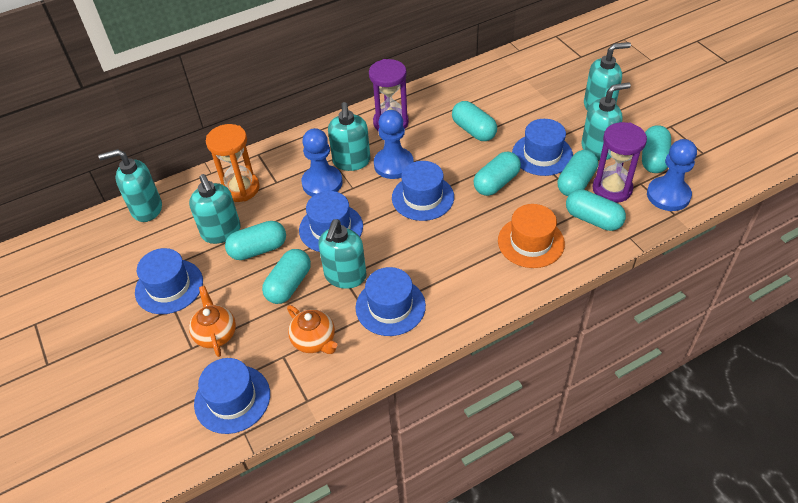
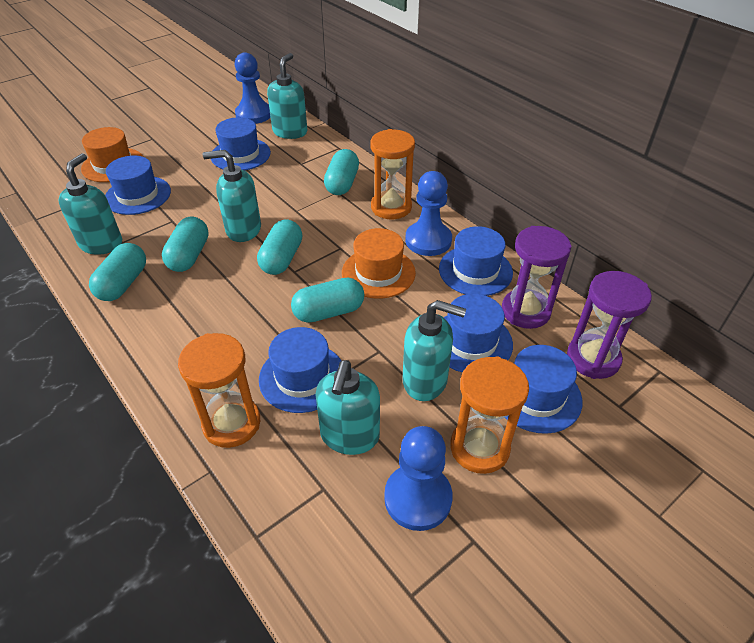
orange hat: [498,204,565,268] = 1 -> [81,127,143,182] [342,228,416,299] = 2
orange hourglass: [206,124,260,202] = 1 -> [178,333,260,448] [370,129,415,219] [450,356,529,474] = 3
orange teapot: [189,286,236,357] [287,305,337,354] = 2 -> none = 0
turquoise capsule: [225,221,286,260] [262,249,311,304] [452,101,497,141] [474,152,521,196] [557,150,598,196] [566,189,626,231] [642,125,671,173] = 7 -> [89,243,146,301] [162,217,209,272] [257,219,302,275] [291,278,364,323] [324,149,359,195] = 5
turquoise soap dispenser: [98,149,162,222] [189,174,241,244] [318,219,367,289] [328,102,370,171] [581,82,631,160] [584,42,631,111] = 6 -> [58,153,122,255] [202,150,261,242] [267,53,307,139] [315,360,380,455] [403,300,466,401] = 5

